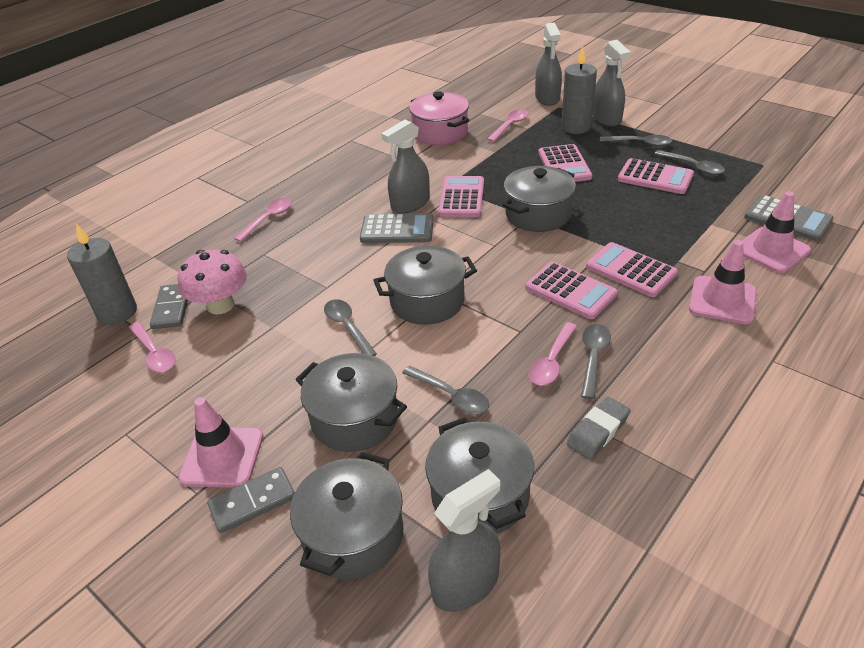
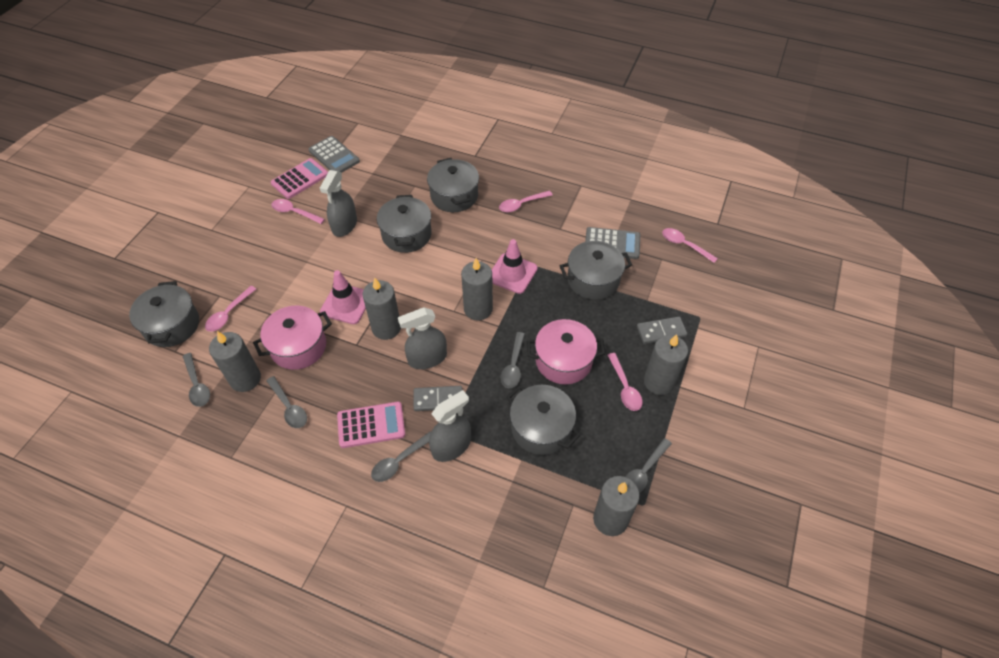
grey candle: [67,223,137,325] [561,47,597,134] = 2 -> [209,331,261,392] [362,278,401,340] [461,258,493,321] [593,476,640,536] [644,334,688,395] = 5
grey eraser: [567,396,631,459] = 1 -> none = 0
grey spray bottle: [381,119,430,213] [428,469,500,612] [535,23,562,106] [593,40,631,126] = 4 -> [320,170,357,237] [398,307,447,369] [429,390,471,462] = 3
pink calculator: [438,176,484,217] [525,262,618,319] [538,144,592,182] [586,242,678,297] [618,158,694,194] = 5 -> [271,158,328,199] [337,402,405,448] = 2
pink mushroom: [178,250,247,314] = 1 -> none = 0
pink pot: [409,92,469,145] = 1 -> [253,306,332,370] [527,319,605,384] = 2
pink spoon: [129,322,176,372] [234,198,292,242] [487,109,529,142] [529,322,577,385] = 4 -> [205,286,256,332] [271,199,325,224] [499,190,553,213] [608,353,642,411] [662,228,718,263] = 5
pink traffic cone: [178,397,263,488] [689,240,757,324] [742,191,811,273] = 3 -> [320,270,366,324] [492,239,538,294] = 2

